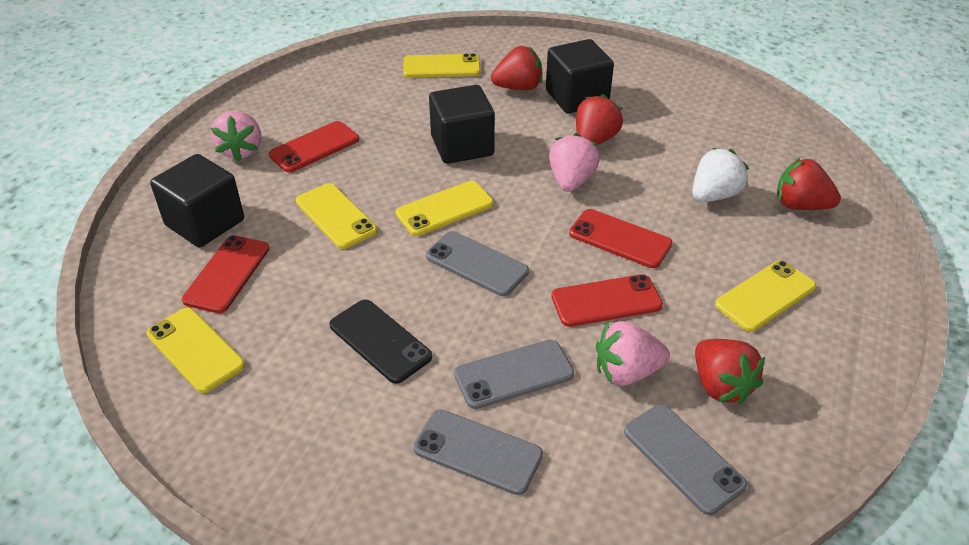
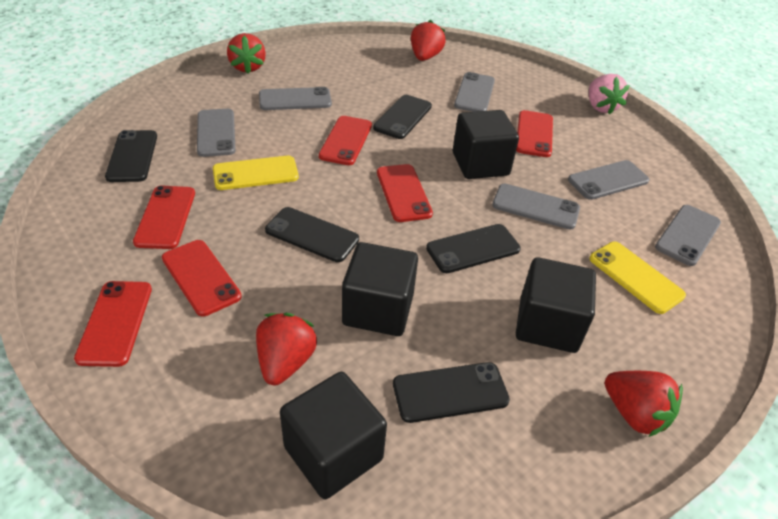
black cube: [150,154,244,247] [429,85,495,164] [546,39,614,114] = 3 -> [280,372,387,499] [342,242,418,336] [453,110,519,179] [516,257,596,353] = 4
black phone: [329,299,432,384] = 1 -> [105,130,157,182] [265,207,359,262] [373,95,432,139] [393,362,510,423] [426,224,521,273] = 5
grey phone: [413,410,543,495] [426,231,529,296] [454,339,574,409] [624,404,747,515] = 4 -> [197,109,236,157] [259,87,332,110] [454,72,495,112] [492,184,580,229] [568,160,650,200] [655,205,721,266] = 6
pink strawberry: [211,111,261,162] [549,133,600,192] [596,321,670,386] = 3 -> [589,74,630,115] = 1
red phone: [182,235,269,313] [269,121,359,172] [552,274,663,327] [569,209,673,268] = 4 -> [74,281,152,367] [133,185,195,249] [162,240,242,316] [319,116,372,165] [377,164,433,222] [516,110,553,157] = 6
white strawberry: [692,148,749,202] = 1 -> none = 0
yellow phone: [147,308,245,393] [296,183,377,249] [396,181,494,236] [403,53,481,78] [715,260,816,332] = 5 -> [213,156,299,190] [589,242,686,314] = 2

